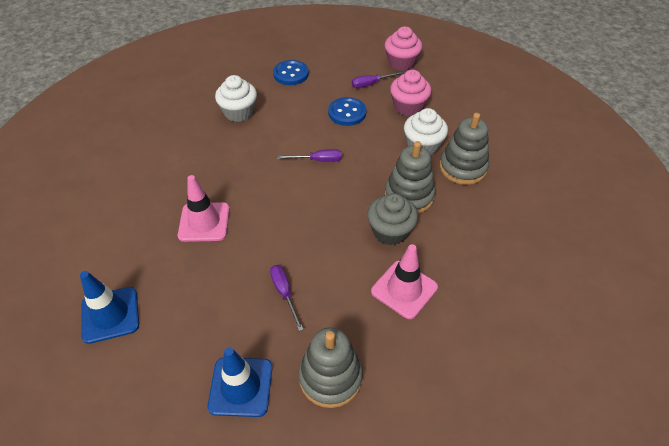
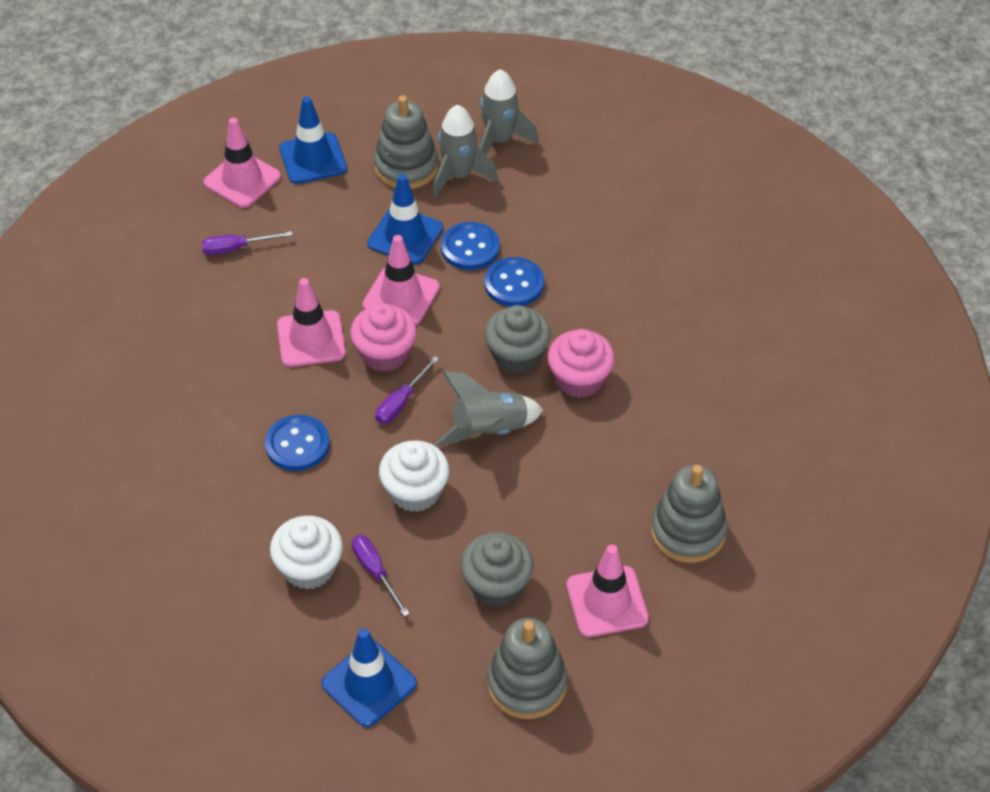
blue button: [273,60,309,85] [328,97,366,126] = 2 -> [265,415,330,471] [441,222,500,270] [485,257,544,307] = 3
blue traffic cone: [80,271,139,344] [207,347,272,417] = 2 -> [279,96,347,184] [321,628,417,727] [367,174,443,264] = 3
grey cupcake: [367,193,418,245] = 1 -> [460,532,534,607] [485,305,551,374] = 2
grey rocket: none = 0 -> [432,105,498,198] [434,371,543,446] [479,69,538,155] = 3
pink traffic cone: [178,175,230,242] [371,244,438,319] = 2 -> [204,118,281,208] [277,278,346,367] [362,235,440,325] [566,545,649,637] = 4

